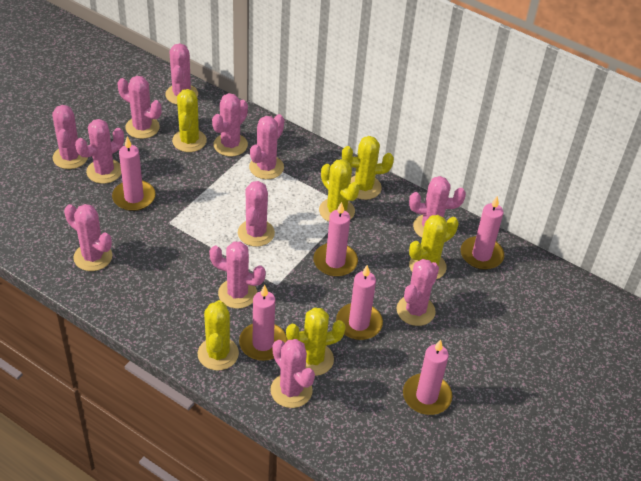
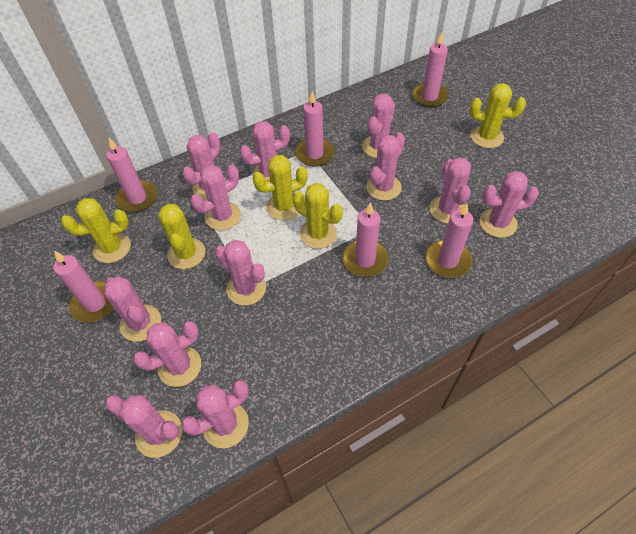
yellow cactus: [172,89,207,152] [198,300,239,370] [286,307,346,376] [319,159,360,222] [342,136,394,200] [409,215,459,279] = 6 -> [61,198,131,263] [158,204,205,269] [253,155,308,220] [293,183,343,249] [469,83,526,148] = 5

